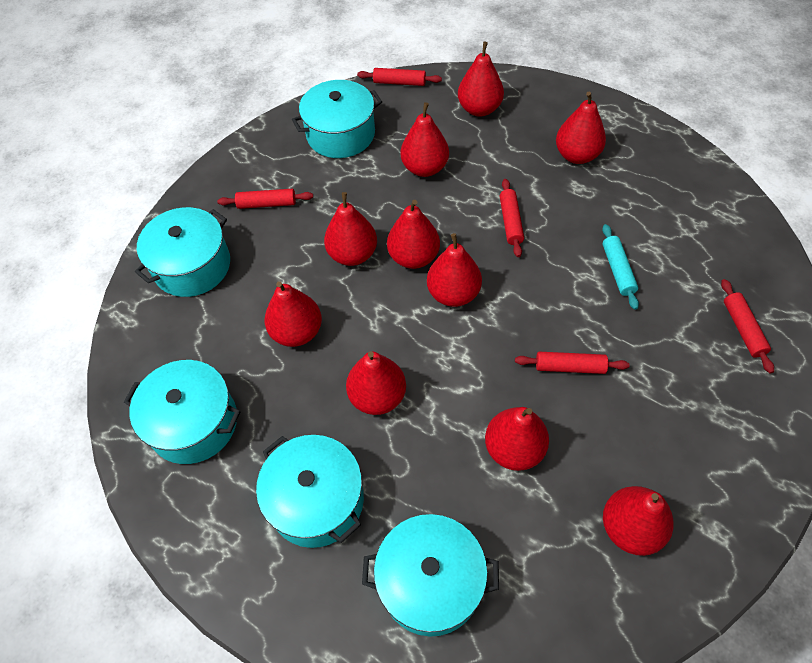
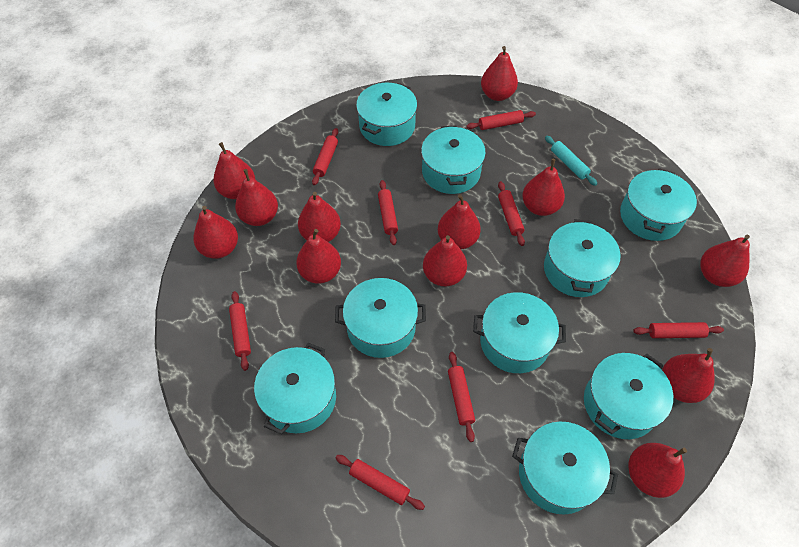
red pear: [265,281,322,347] [324,192,377,266] [346,351,406,415] [387,200,440,269] [401,102,449,177] [427,233,482,307] [458,42,504,116] [485,407,549,471] [556,91,606,164] [603,486,673,556] = 10 -> [193,206,238,259] [213,142,255,199] [235,169,278,226] [296,229,341,283] [298,192,341,242] [423,235,467,286] [438,194,481,249] [481,46,518,101] [522,159,565,216] [628,443,687,498] [662,348,714,403] [700,235,750,287] = 12
red rolling pin: [217,189,313,209] [357,68,442,86] [500,179,524,257] [515,352,630,374] [721,279,774,374] = 5 -> [229,291,251,371] [312,128,338,185] [336,455,425,510] [378,180,398,245] [448,352,475,442] [466,110,536,130] [498,181,525,246] [633,322,724,338] = 8
turquoise pot: [124,360,241,464] [135,207,230,297] [256,435,364,548] [292,80,382,158] [362,514,499,637] = 5 -> [254,343,336,434] [335,278,426,358] [356,83,417,146] [421,125,486,194] [473,292,566,373] [512,422,618,515] [544,219,621,297] [584,353,673,439] [620,168,697,241] = 9

